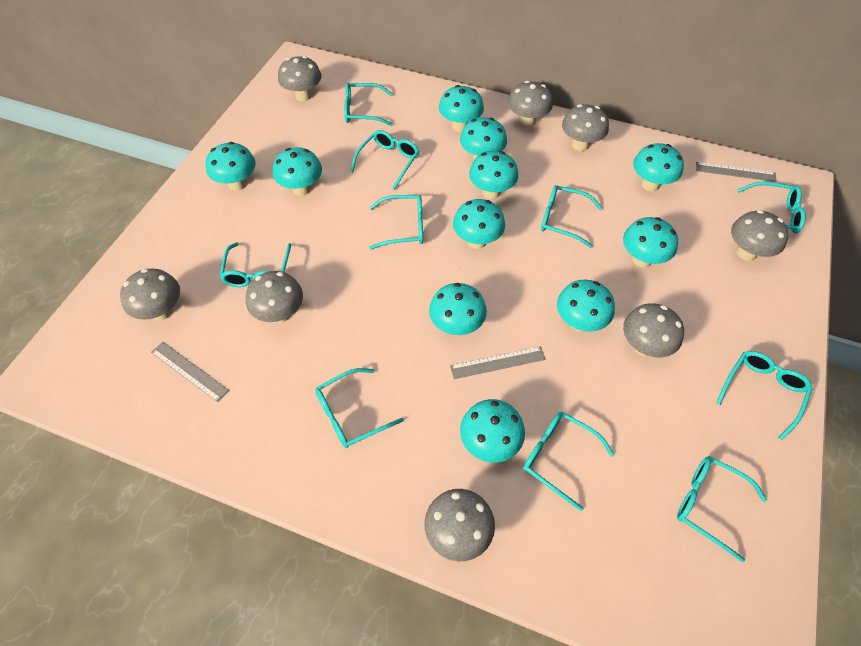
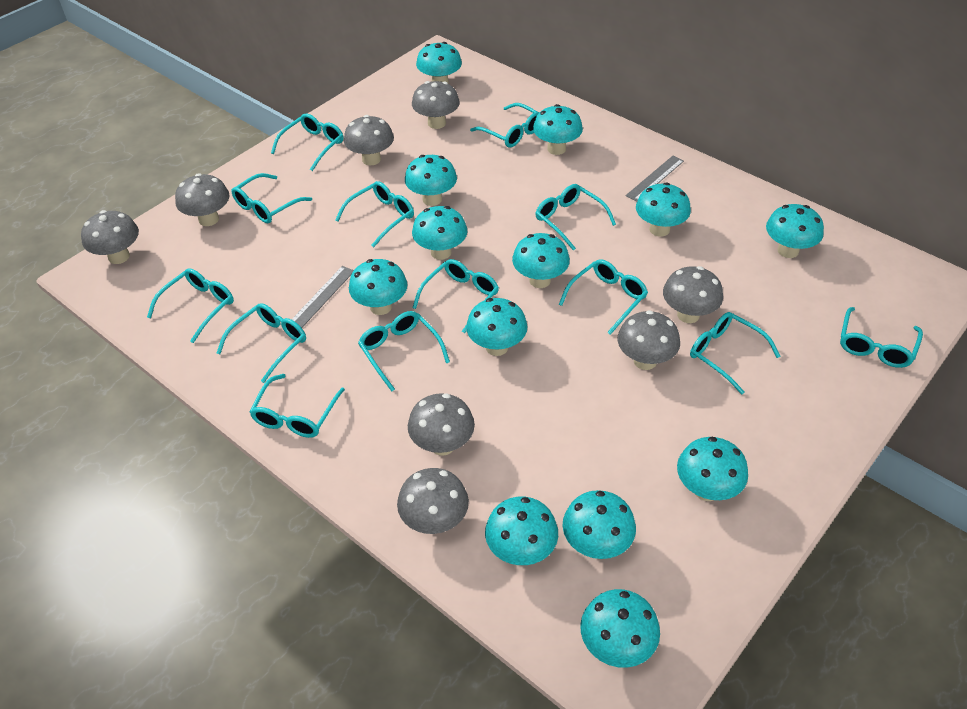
grey ruler: [151,342,229,402] [450,346,546,379] [696,162,777,182] = 3 -> [291,266,354,328] [625,156,684,202] = 2
turquoise glasses: [219,242,291,287] [315,368,404,448] [344,83,393,126] [350,130,419,190] [369,195,423,249] [523,412,614,511] [541,185,603,248] [677,456,767,562] [717,351,813,440] [737,182,806,233] = 10 -> [147,268,234,343] [217,303,306,383] [232,173,312,223] [249,374,345,438] [271,113,344,171] [335,181,414,247] [358,311,450,391] [412,259,499,333] [470,103,540,148] [536,184,616,250] [559,259,648,335] [690,312,780,394] [840,307,923,368] = 13
turquoise mushroom: [206,142,256,191] [273,147,322,196] [429,283,487,335] [439,85,484,132] [453,199,505,249] [460,117,507,160] [460,399,525,462] [469,151,518,199] [557,280,615,332] [623,217,678,268] [633,143,684,191] = 11 -> [349,259,407,315] [405,155,457,206] [412,206,468,260] [416,42,462,84] [466,298,528,356] [485,497,558,565] [512,233,570,288] [533,104,583,155] [563,490,636,559] [580,589,660,668] [636,183,691,237] [677,437,748,501] [766,204,824,258] = 13

